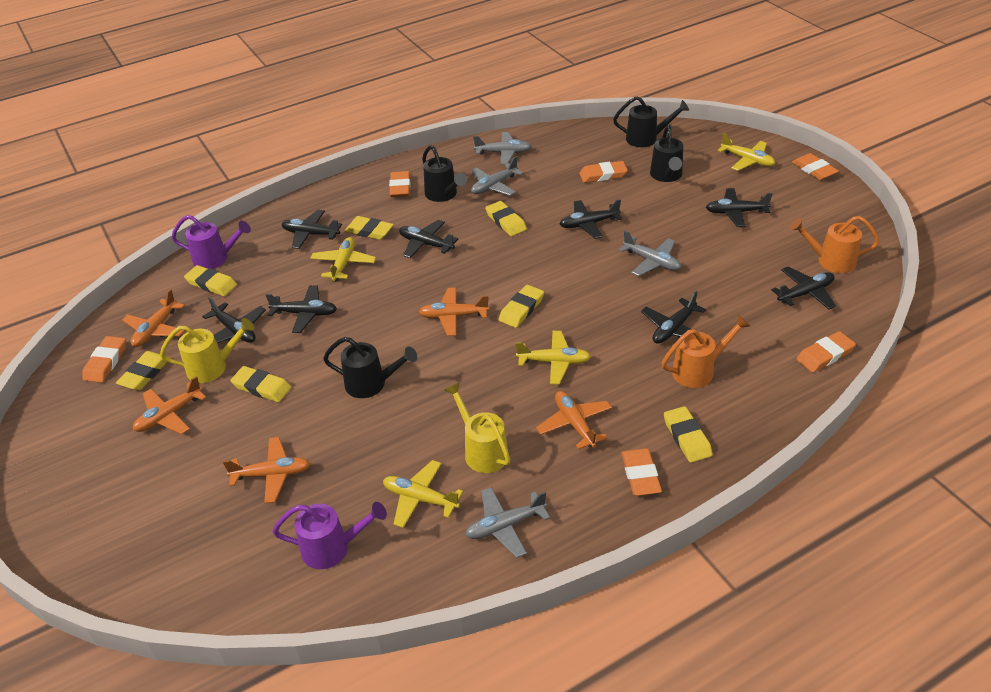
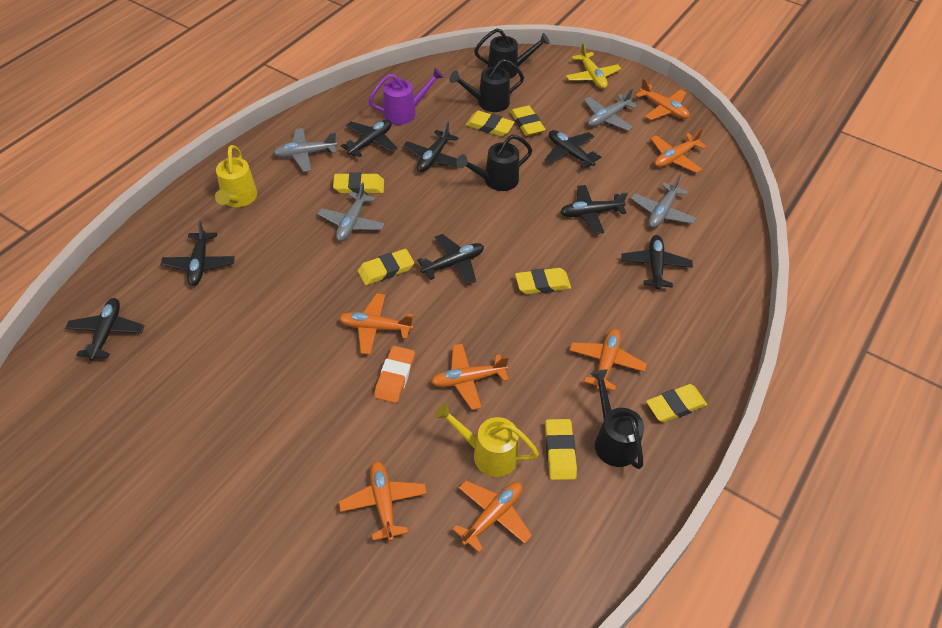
orange eraser: [82,336,126,383] [389,171,411,197] [579,161,628,183] [621,448,662,496] [792,153,839,180] [797,331,856,372] = 6 -> [374,346,415,403] = 1
orange plane: [122,289,185,347] [133,376,207,434] [223,437,311,503] [419,287,489,336] [536,391,612,449] = 5 -> [339,293,413,355] [339,461,427,541] [431,344,509,410] [452,480,532,553] [569,329,647,391] [635,78,689,120] [650,128,707,173] = 7
orange watering can: [662,315,750,388] [790,216,880,273] = 2 -> none = 0
purple watering can: [172,215,251,269] [272,502,387,569] = 2 -> [368,68,444,125] = 1
yellow plane: [310,237,376,282] [383,460,463,528] [516,331,591,384] [718,133,775,171] = 4 -> [566,43,621,89] = 1

